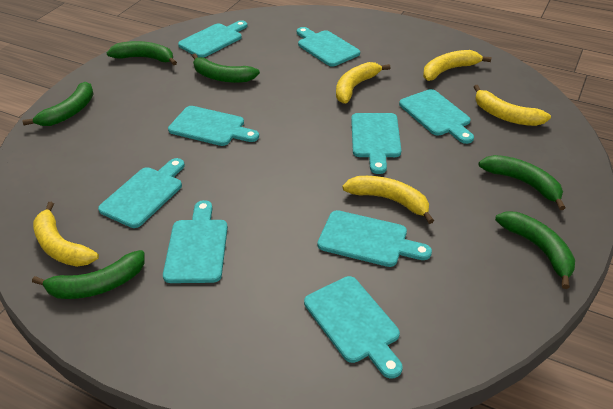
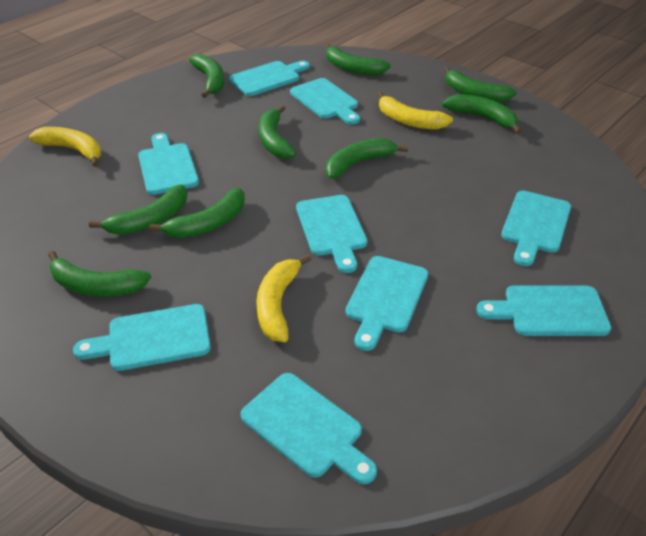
green banana: [22,82,94,126] [32,250,145,299] [107,41,177,65] [192,54,260,83] [479,155,565,210] [495,211,575,289] = 6 -> [48,251,151,296] [89,184,187,235] [149,188,245,238] [189,54,224,98] [259,105,297,159] [326,44,391,75] [326,138,408,179] [442,94,521,134] [444,66,517,102] = 9
yellow banana: [33,202,99,267] [336,62,390,104] [342,176,434,224] [423,50,491,81] [474,85,551,126] = 5 -> [29,127,101,167] [256,254,311,342] [378,92,453,129] = 3

